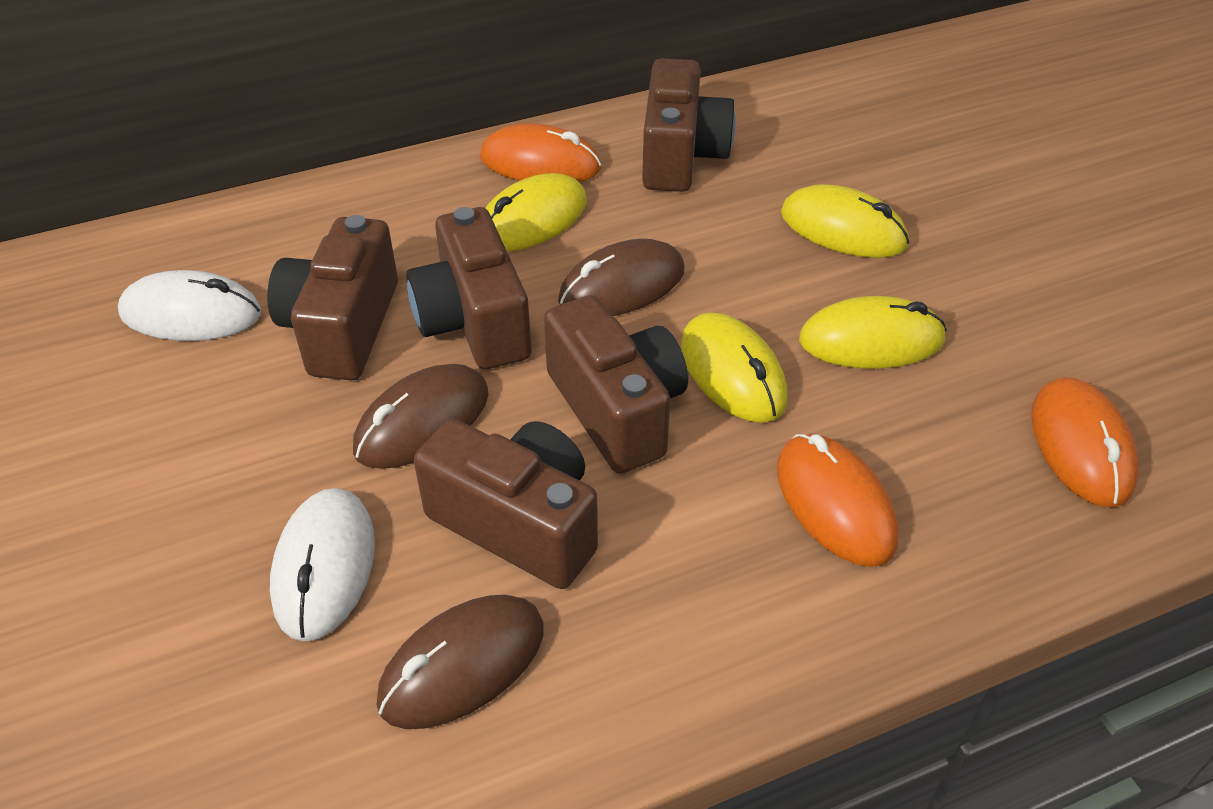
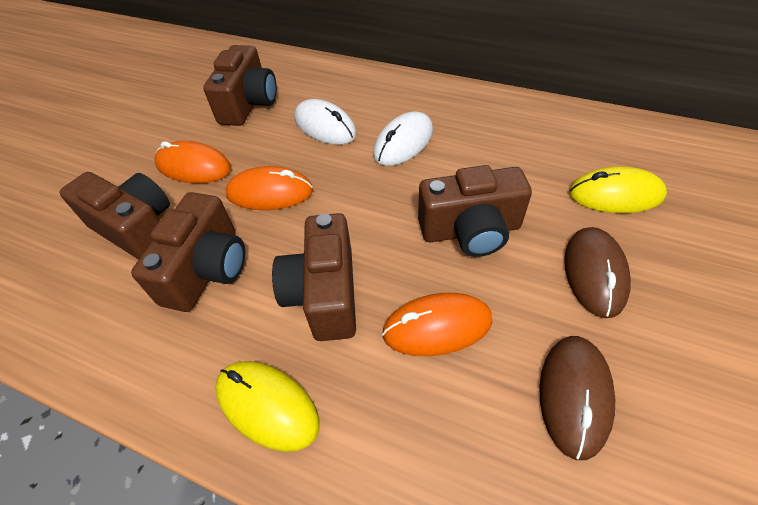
brown mouse: [353,364,488,469] [377,595,544,729] [558,239,685,316] = 3 -> [539,336,615,460] [564,227,631,318] = 2
yellow mouse: [485,173,587,252] [681,312,788,423] [781,184,909,258] [799,296,947,369] = 4 -> [215,361,320,452] [569,166,667,213] = 2

